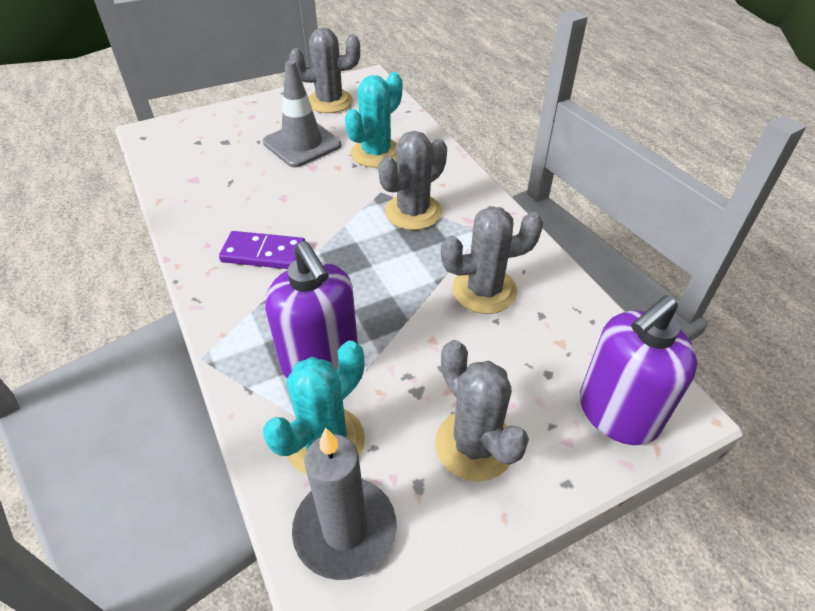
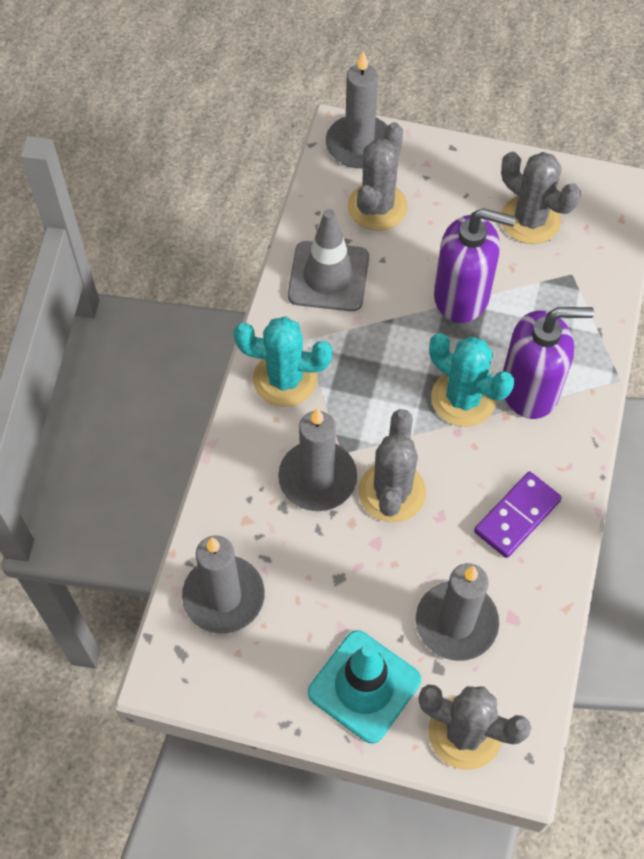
grey candle: [292,428,397,580] = 1 -> [182,535,265,634] [278,408,357,511] [326,51,387,168] [416,563,499,661] = 4
turquoise traffic cone: none = 0 -> [308,630,421,743] = 1

